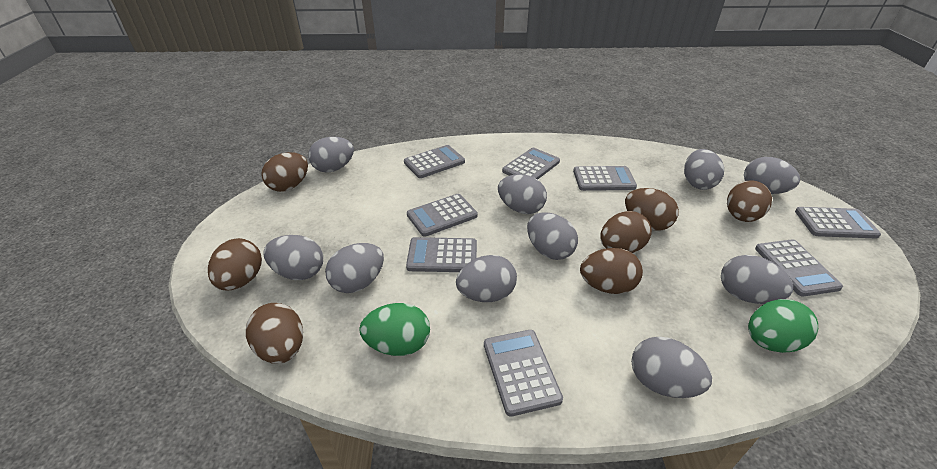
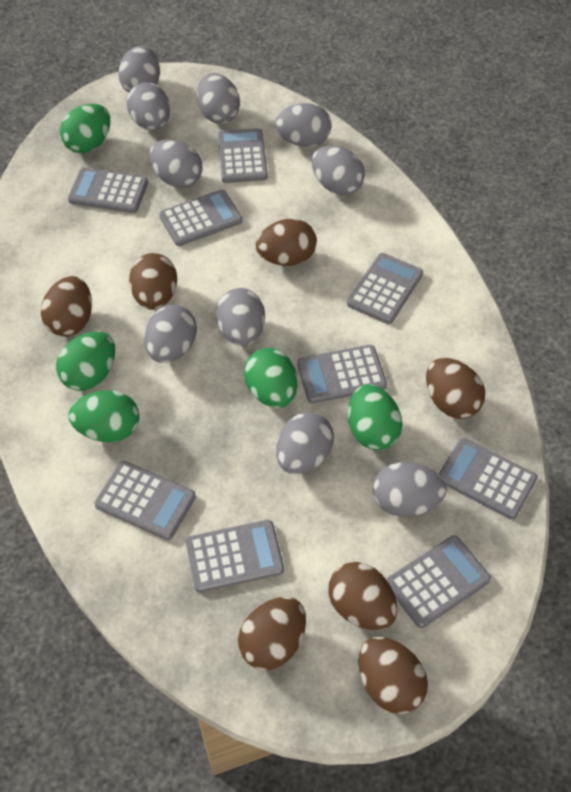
green egg: [359,303,430,356] [748,299,818,353] = 2 -> [56,331,115,391] [60,104,110,153] [68,390,139,442] [244,348,297,408] [348,384,403,450] = 5
grey calculator: [404,145,465,178] [406,237,477,272] [407,194,478,237] [484,330,563,417] [502,148,560,180] [573,166,637,191] [755,239,843,296] [795,207,881,239] = 8 -> [68,168,148,213] [94,461,196,540] [159,189,242,246] [186,520,284,592] [218,128,268,183] [297,345,387,404] [347,253,423,324] [386,535,491,628] [439,438,538,520] = 9

